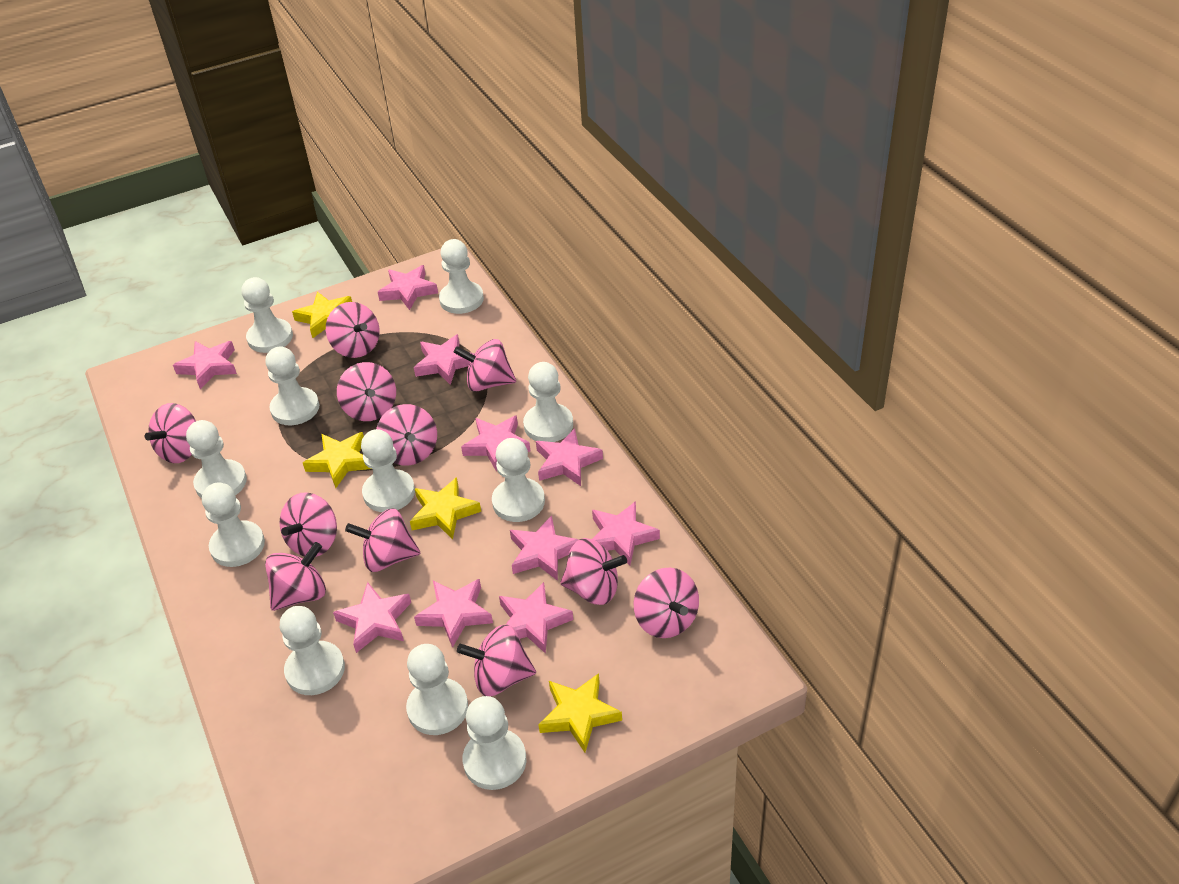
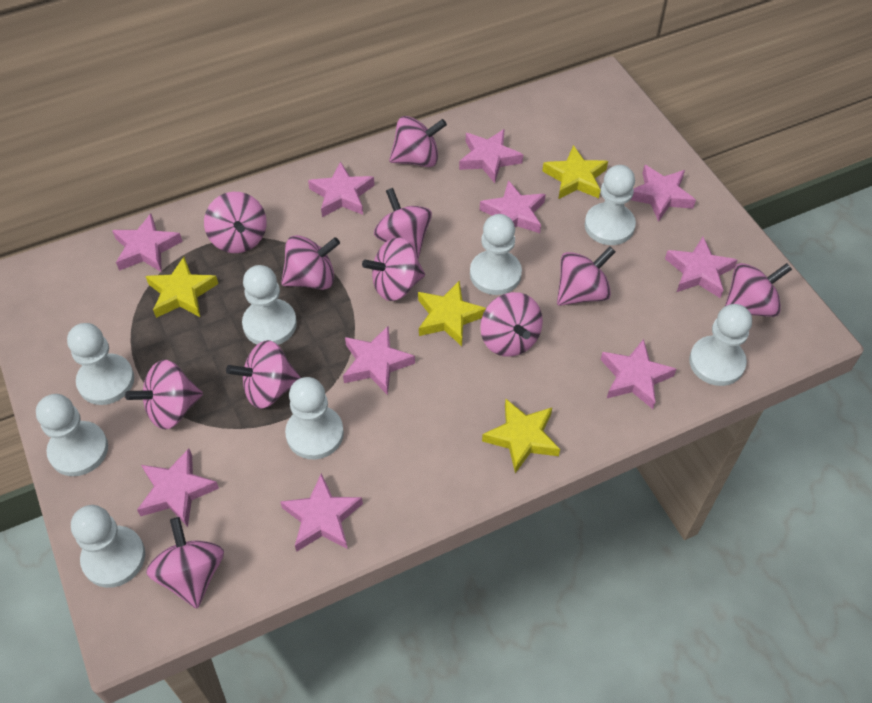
white pawn: [186,420,247,498] [202,482,265,567] [242,277,293,353] [266,347,319,425] [280,606,345,695] [361,429,415,512] [406,644,468,735] [439,239,484,314] [462,696,526,790] [492,438,545,522] [523,362,573,442] = 11 -> [36,394,108,476] [67,323,134,405] [71,505,145,588] [242,265,297,345] [285,377,344,459] [470,214,522,295] [585,165,636,245] [689,304,752,386] = 8

